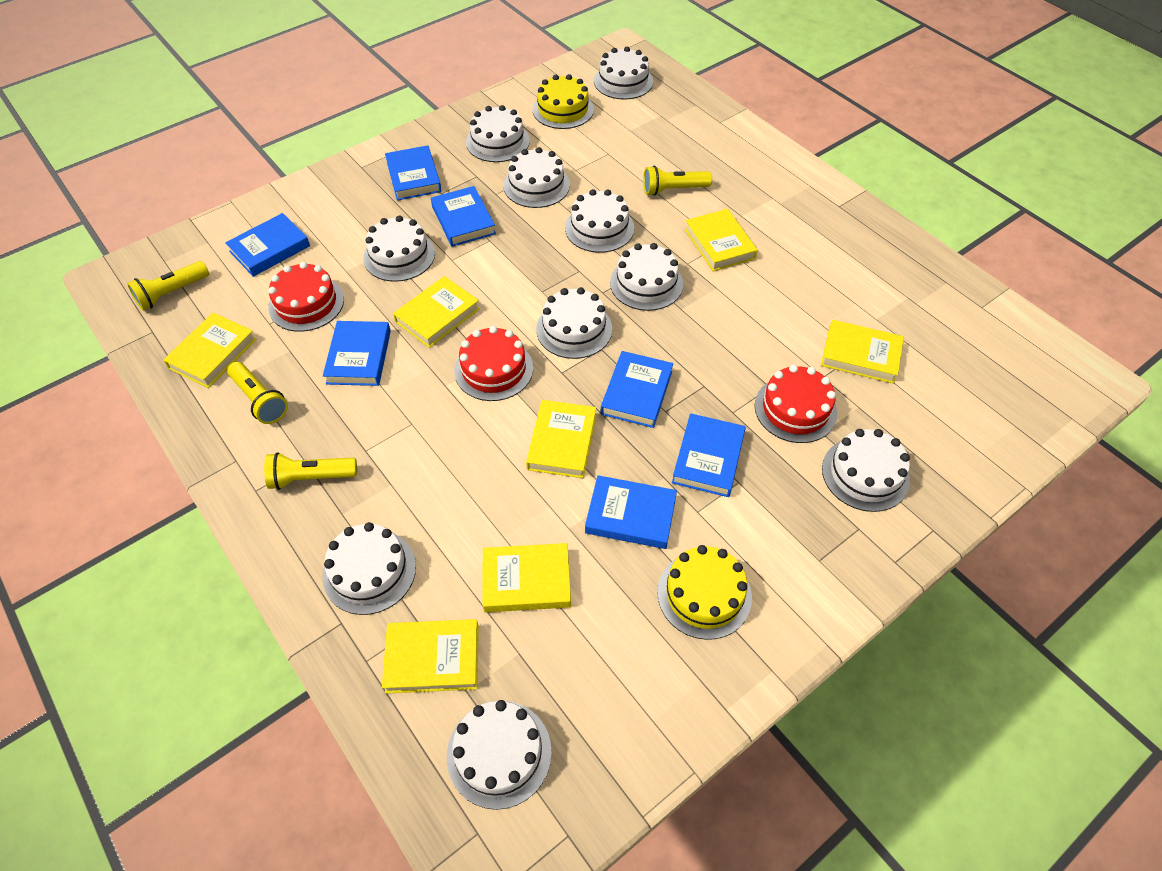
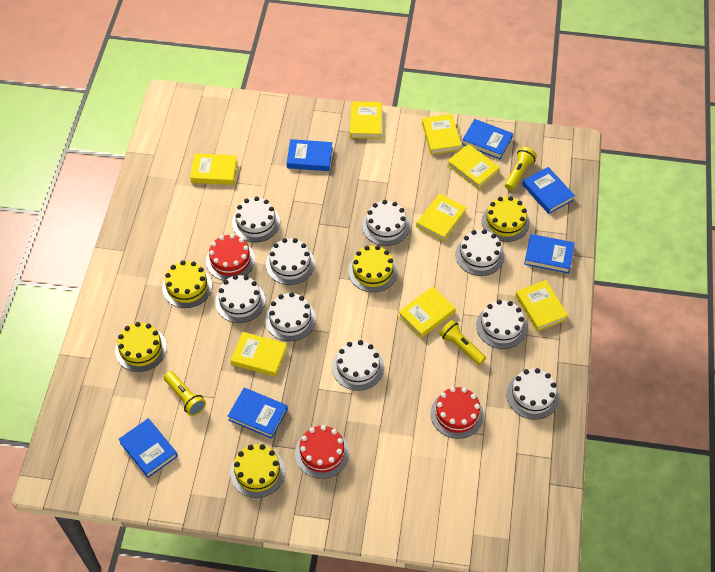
blue book: [225,213,310,277] [323,321,391,386] [385,145,442,200] [431,186,496,247] [585,475,677,549] [601,351,673,428] [672,413,746,497] = 7 -> [118,418,178,478] [227,388,288,439] [287,139,332,171] [462,119,513,159] [522,167,575,214] [524,234,575,274] = 6
white cake: [322,522,416,615] [363,215,435,282] [447,700,552,810] [466,105,530,162] [504,147,570,208] [536,287,612,359] [565,189,634,253] [594,47,653,99] [610,243,683,311] [822,429,910,512] = 10 -> [215,275,265,323] [232,197,280,242] [265,292,316,341] [266,238,315,285] [332,340,384,391] [362,200,410,246] [455,229,504,276] [476,300,527,349] [506,368,559,420] = 9
yellow book: [163,313,257,388] [382,619,479,694] [393,276,480,348] [482,543,571,612] [526,400,596,478] [685,209,758,271] [821,320,904,384] = 7 -> [190,153,237,185] [231,332,287,377] [350,101,382,139] [398,286,456,338] [416,193,467,242] [422,114,462,155] [447,144,500,189] [515,280,568,332] = 8
yellow cake: [532,74,594,129] [657,545,752,640] = 2 -> [115,322,167,372] [162,260,212,308] [230,444,285,498] [348,245,398,292] [482,196,530,242] = 5
yellow flashlight: [127,261,209,310] [227,362,288,424] [264,452,357,490] [643,166,712,196] = 4 -> [164,371,206,416] [439,320,486,365] [505,147,537,190] = 3

